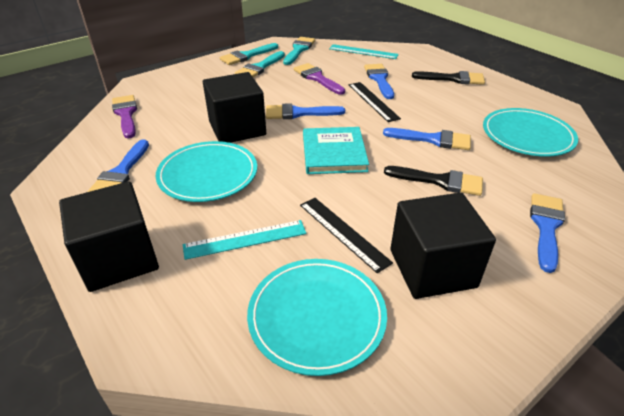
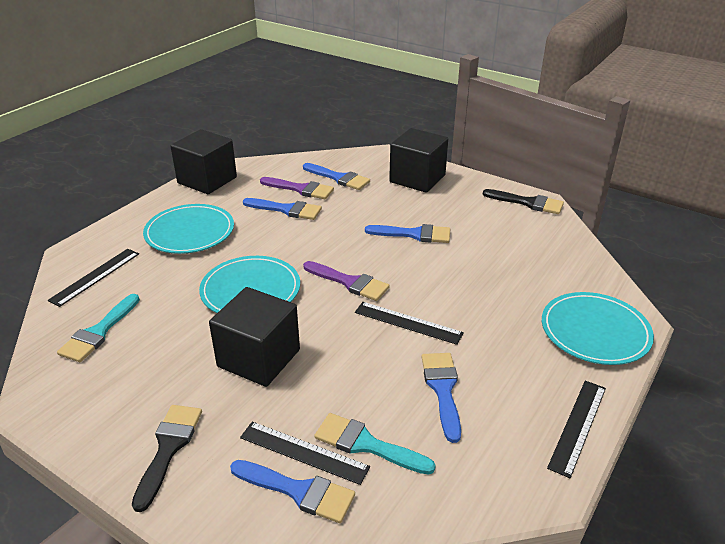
black ruler: [300,198,393,273] [349,82,401,122] = 2 -> [48,249,139,307] [240,422,370,485] [355,302,464,345] [547,381,606,478] = 4
turquoise book: [303,127,369,174] = 1 -> none = 0
turquoise brush: [220,43,278,65] [235,51,285,77] [283,37,315,65] = 3 -> [57,294,140,362] [314,413,436,475] = 2
turquoise ruler: [183,220,307,260] [329,44,399,59] = 2 -> none = 0

